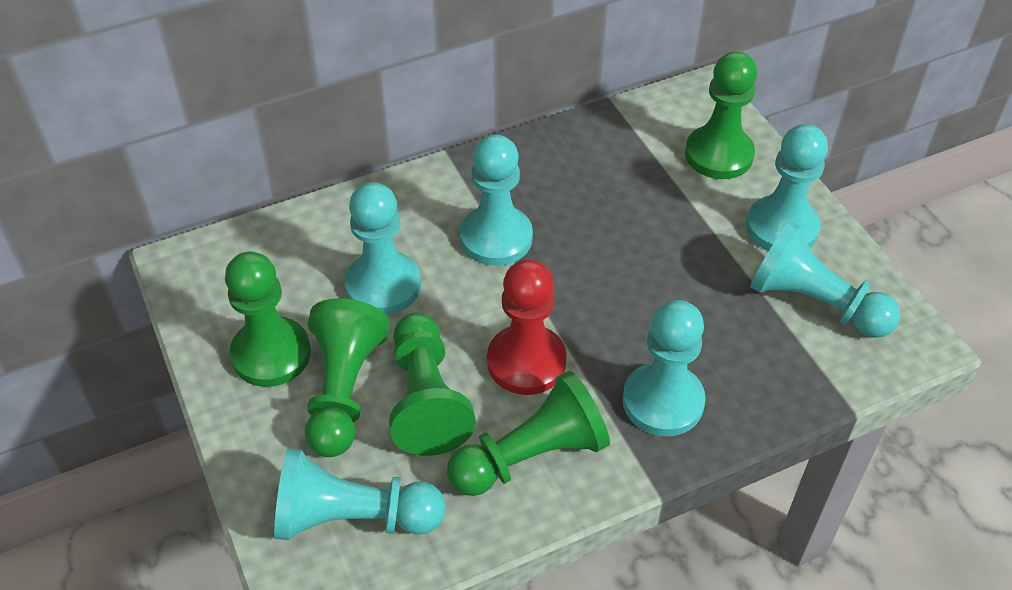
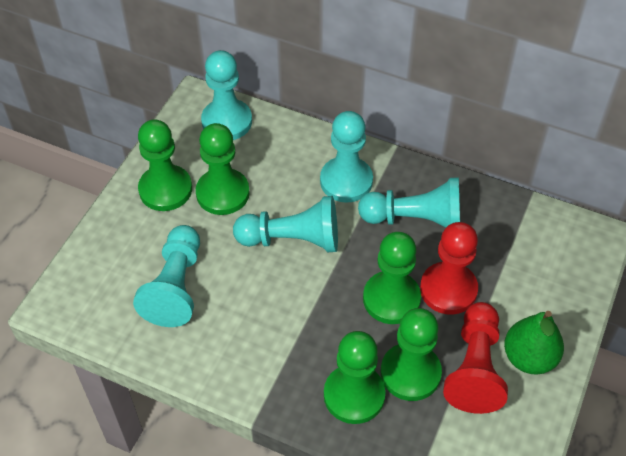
green pear: none = 0 -> [504,311,564,375] = 1
red pawn: [487,259,567,395] = 1 -> [420,222,478,315] [443,302,508,414] = 2
turquoise pawn: [274,448,446,540] [345,182,421,315] [460,134,533,266] [623,300,706,436] [746,124,828,251] [750,221,900,338] = 6 -> [133,225,200,327] [201,50,252,140] [233,196,338,252] [320,111,373,203] [358,177,460,228] = 5

